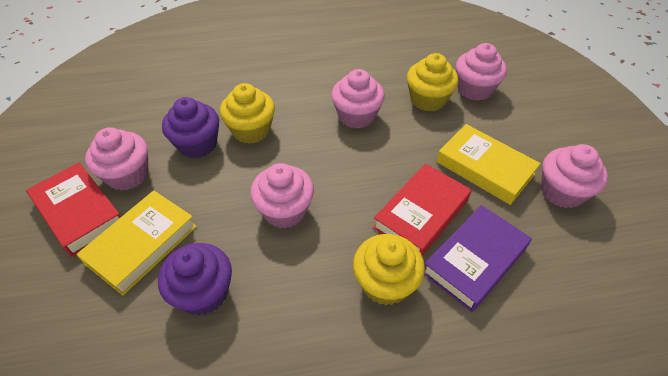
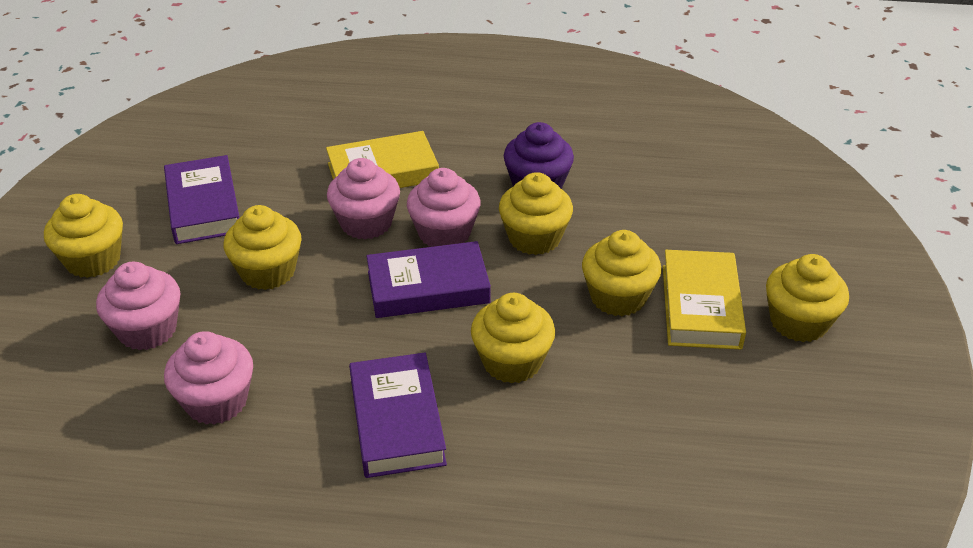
pink cupcake: [85,127,148,191] [250,163,314,228] [331,69,384,129] [456,43,507,101] [541,144,608,208] = 5 -> [96,262,180,350] [164,331,253,425] [327,158,400,239] [407,168,481,247] = 4
purple book: [424,205,532,312] = 1 -> [164,155,240,244] [349,353,447,478] [366,241,491,318] = 3
purple cupcake: [158,243,232,316] [162,97,219,158] = 2 -> [504,122,574,189] = 1
red book: [26,162,121,257] [373,164,472,256] = 2 -> none = 0
yellow cupcake: [220,83,275,144] [353,234,425,305] [407,53,459,111] = 3 -> [44,194,123,278] [224,205,302,290] [471,293,555,384] [499,172,573,255] [582,230,662,316] [766,254,849,342] = 6

